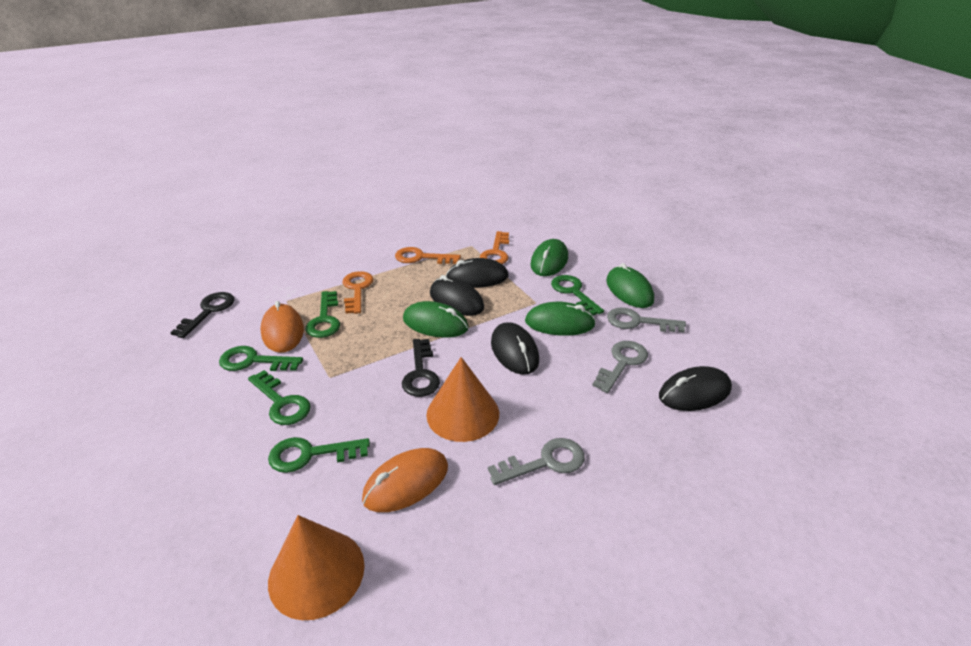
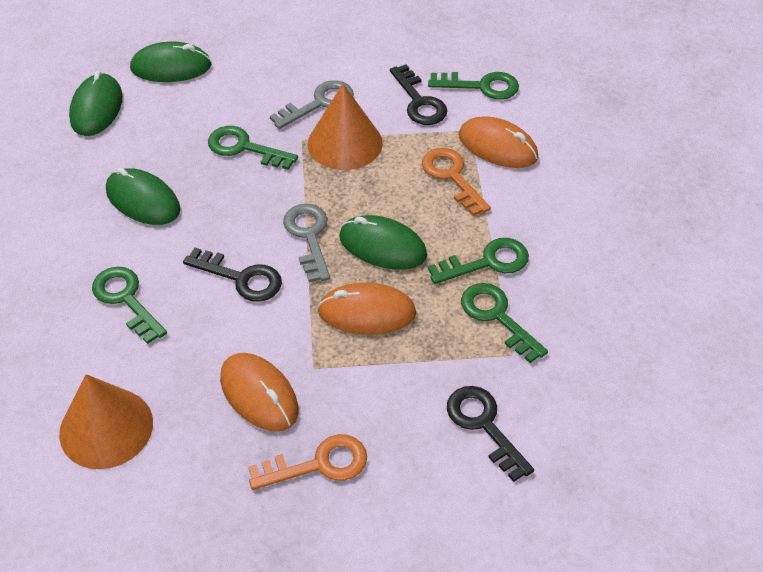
black key: [170,292,235,338] [402,339,440,397] = 2 -> [183,248,282,302] [390,64,447,125] [447,386,534,482] = 3
black mouse: [430,275,484,316] [446,258,509,288] [491,322,539,375] [659,366,732,411] = 4 -> none = 0
grey key: [488,438,585,485] [592,341,648,393] [607,307,686,333] = 3 -> [270,80,354,129] [283,204,330,282] = 2
orange key: [343,271,373,314] [395,247,461,264] [480,231,509,264] = 3 -> [248,434,367,490] [422,148,491,216] = 2
orange mouse: [260,301,304,353] [362,448,448,512] = 2 -> [220,353,298,431] [317,283,416,335] [459,116,538,168] = 3

